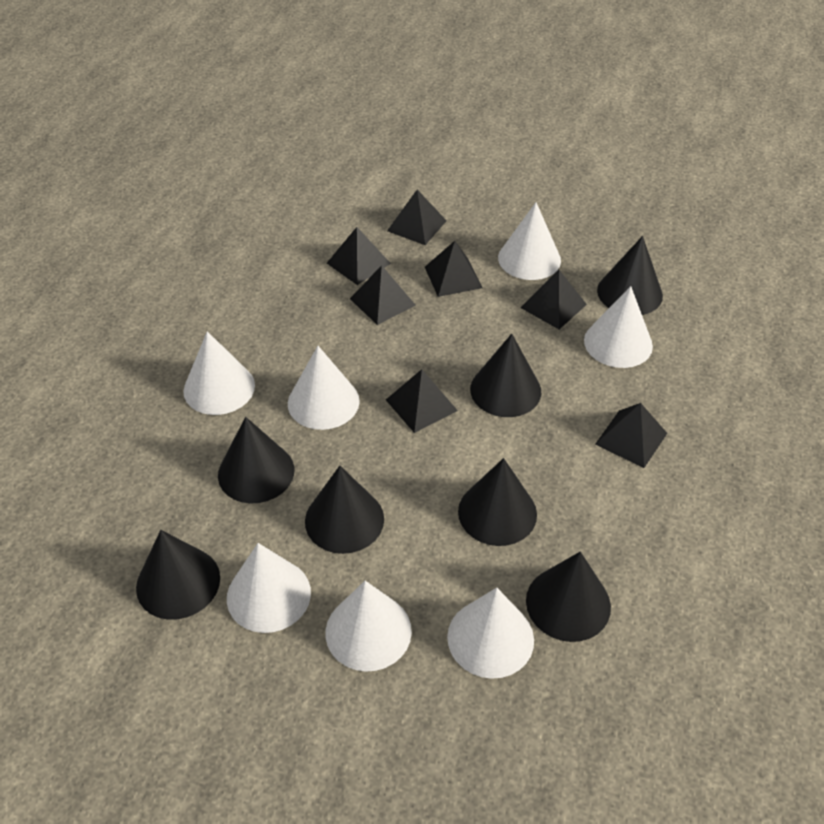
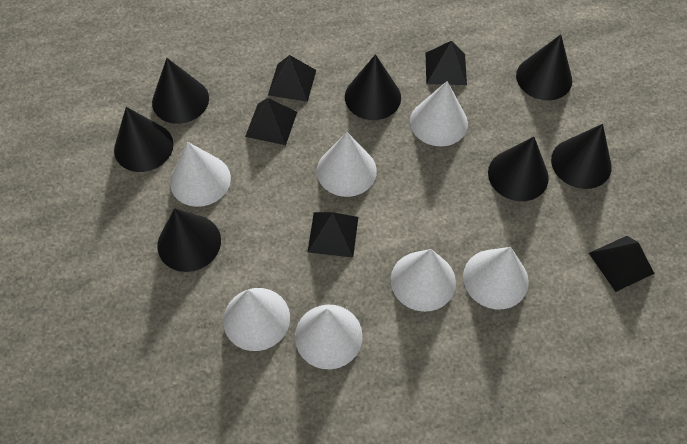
black pyramid: [327,227,391,285] [350,265,416,325] [386,369,458,433] [387,190,447,245] [425,241,482,297] [520,270,587,329] [595,403,667,468] = 7 -> [245,98,297,145] [268,55,316,102] [307,212,358,257] [426,41,467,85] [589,236,655,292] = 5

